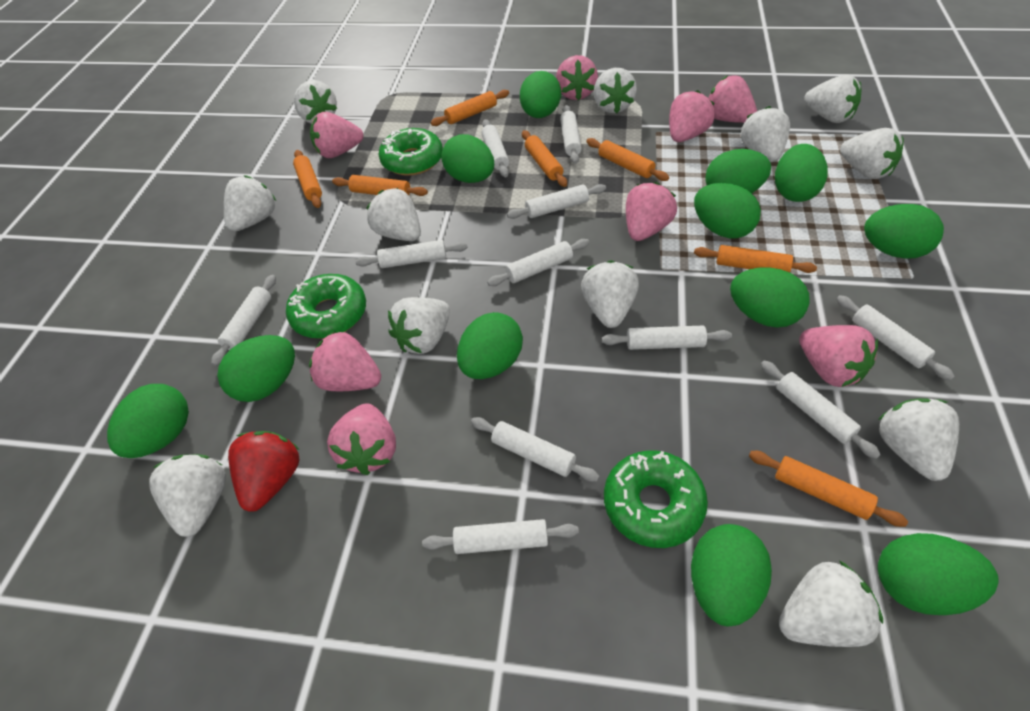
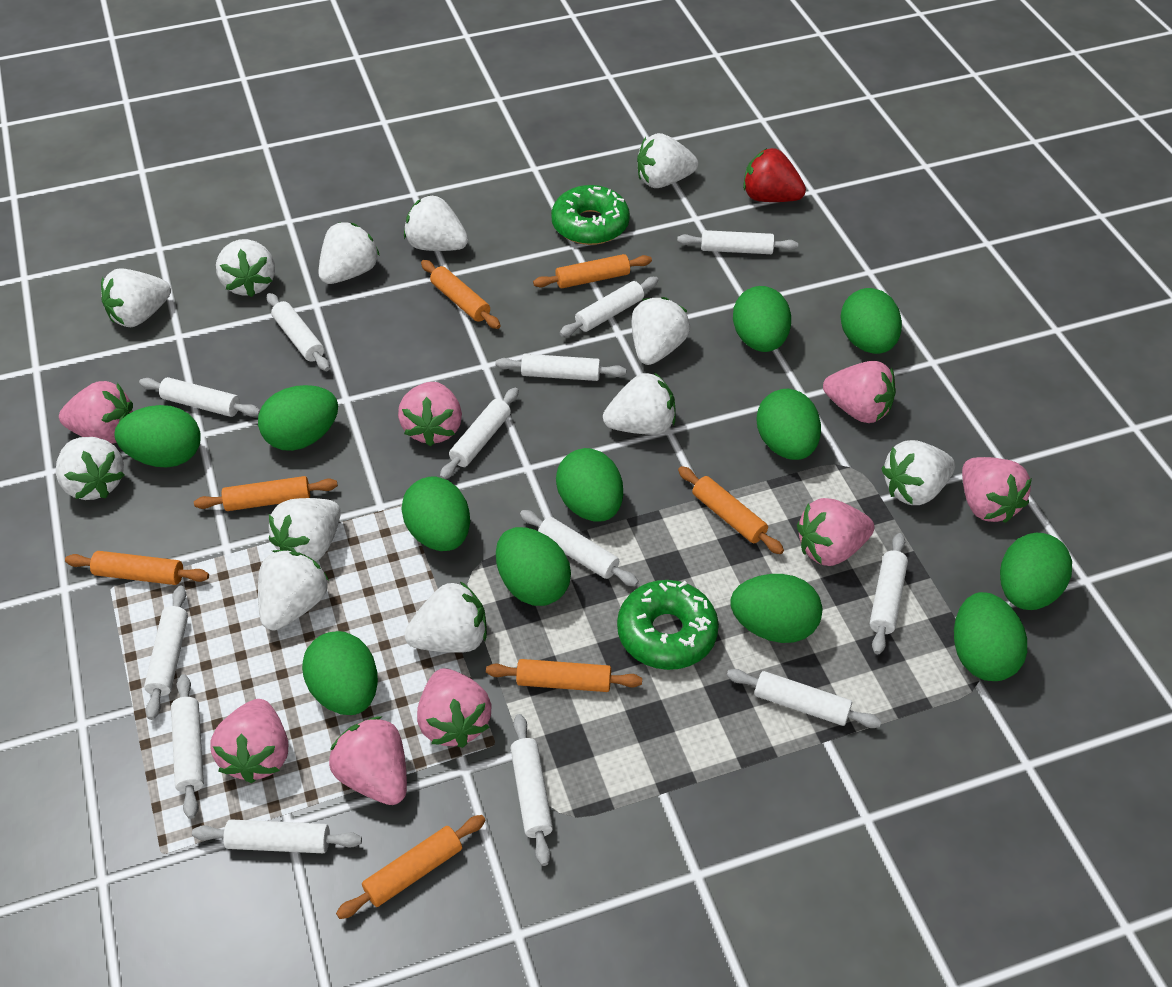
green donut: [286,274,366,339] [379,128,443,176] [604,450,708,548] = 3 -> [551,185,630,245] [617,580,719,670] = 2
white rolling pin: [211,275,276,366] [356,240,468,268] [422,519,579,554] [471,417,600,482] [482,119,509,177] [487,239,589,286] [507,184,606,219] [560,105,582,164] [602,326,732,350] [761,360,881,459] [837,295,955,381] = 11 -> [139,377,260,417] [144,585,188,720] [171,674,204,819] [192,819,362,853] [267,293,330,371] [440,388,519,479] [496,354,626,381] [510,714,553,866] [520,510,639,587] [560,277,659,337] [677,230,798,254] [727,669,881,728] [870,533,908,654] = 13

